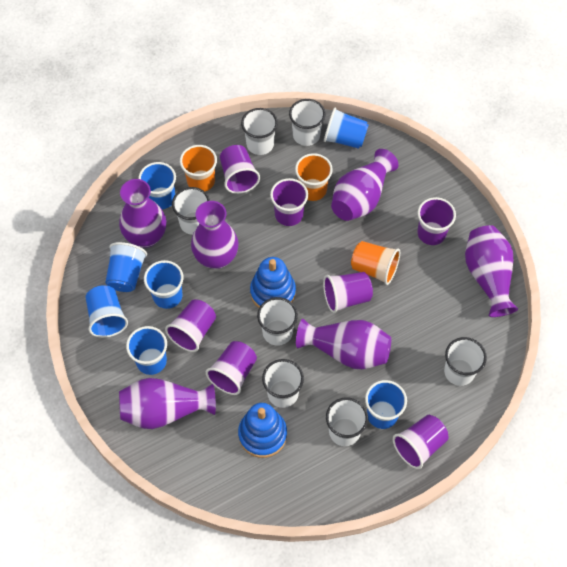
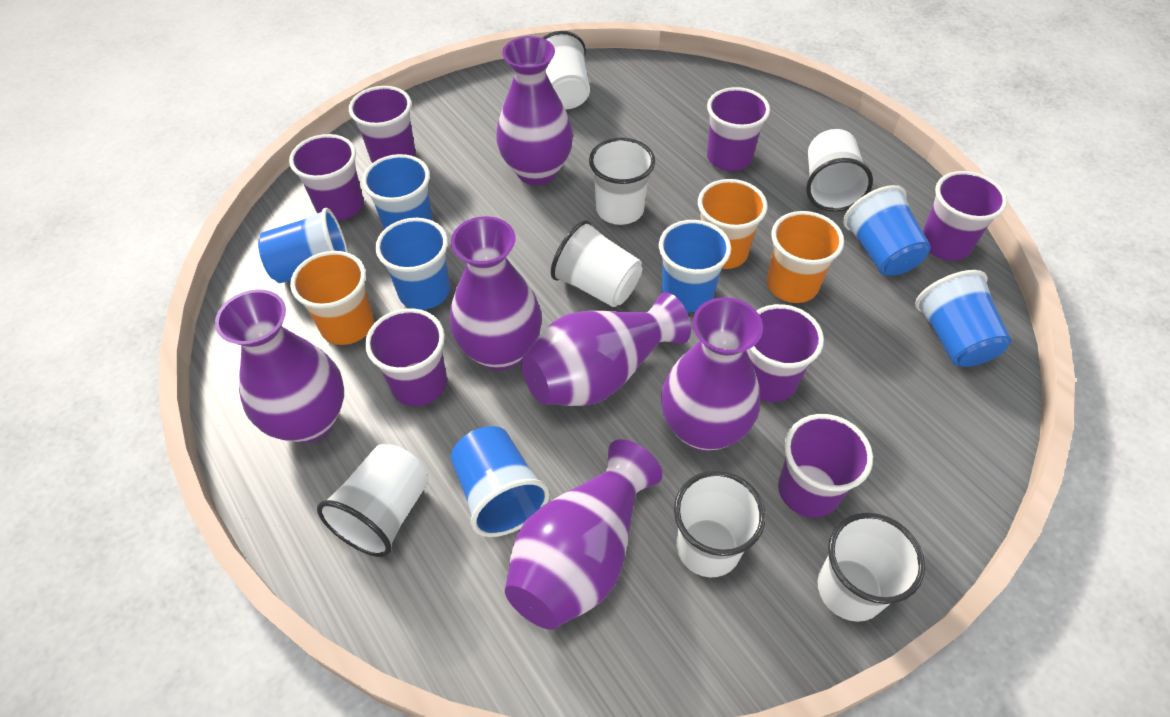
blue stacking toy: [238,403,287,458] [250,257,296,308] = 2 -> none = 0

